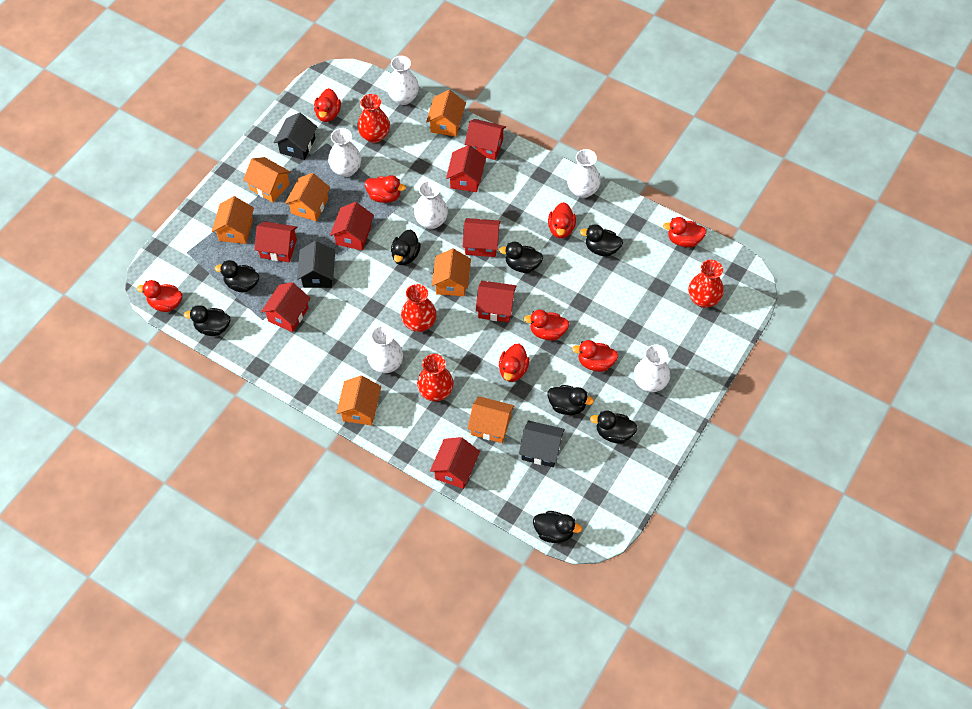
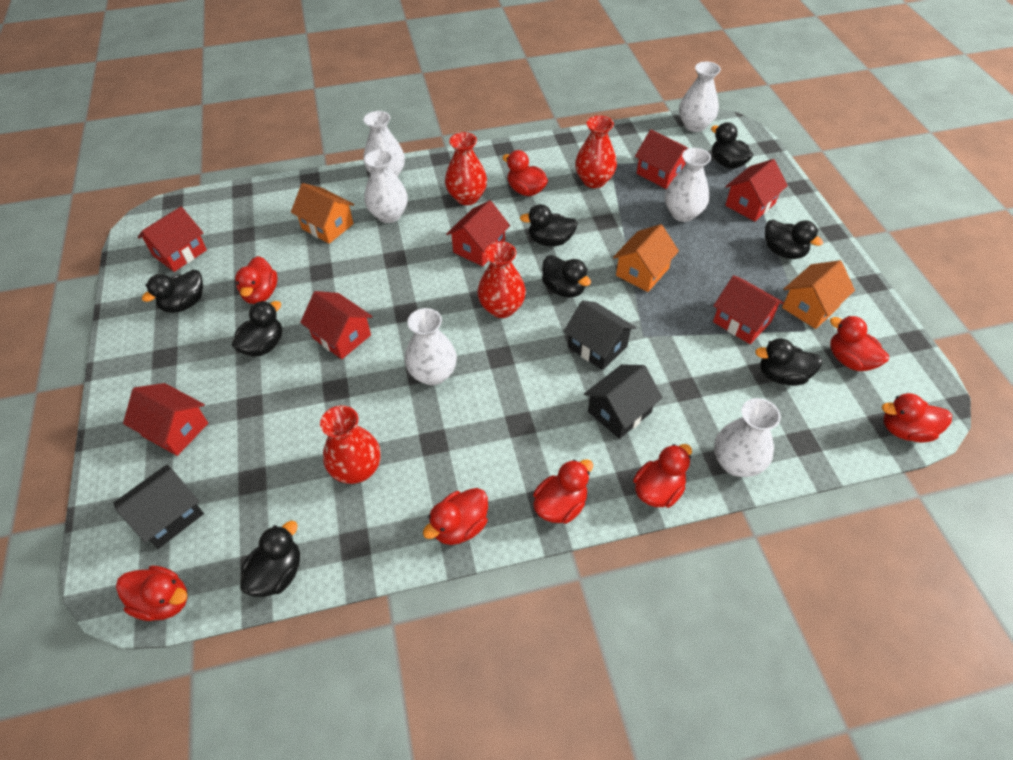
orange house: [212,196,254,244] [243,157,291,202] [285,173,330,221] [336,375,381,425] [426,90,466,137] [432,248,471,296] [468,396,514,443] = 7 -> [291,183,354,244] [613,224,679,292] [782,260,855,329] = 3
red house: [254,221,297,262] [261,282,311,332] [330,202,374,250] [430,437,480,489] [446,145,486,192] [463,218,501,257] [465,119,506,160] [475,281,516,322] = 8 -> [123,383,208,456] [138,207,207,272] [300,291,372,359] [446,200,510,266] [635,130,688,189] [713,275,784,344] [725,159,788,221] = 7

